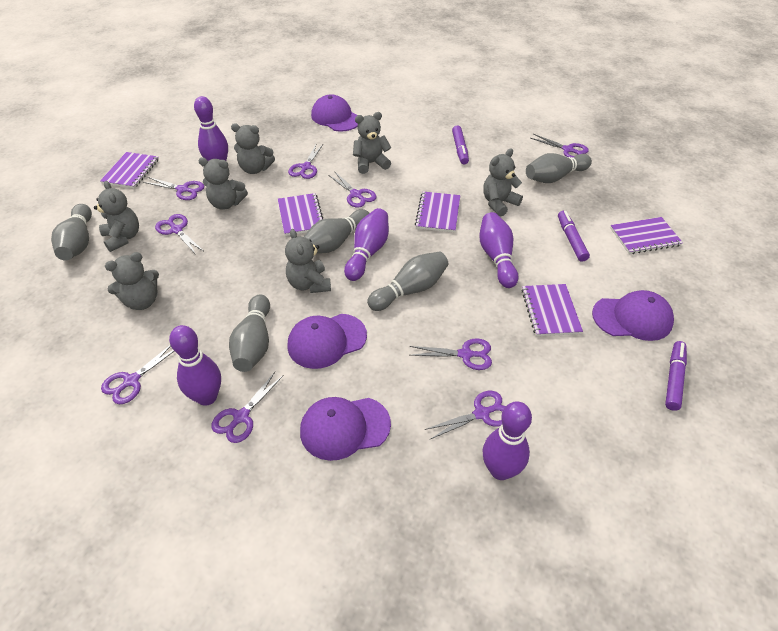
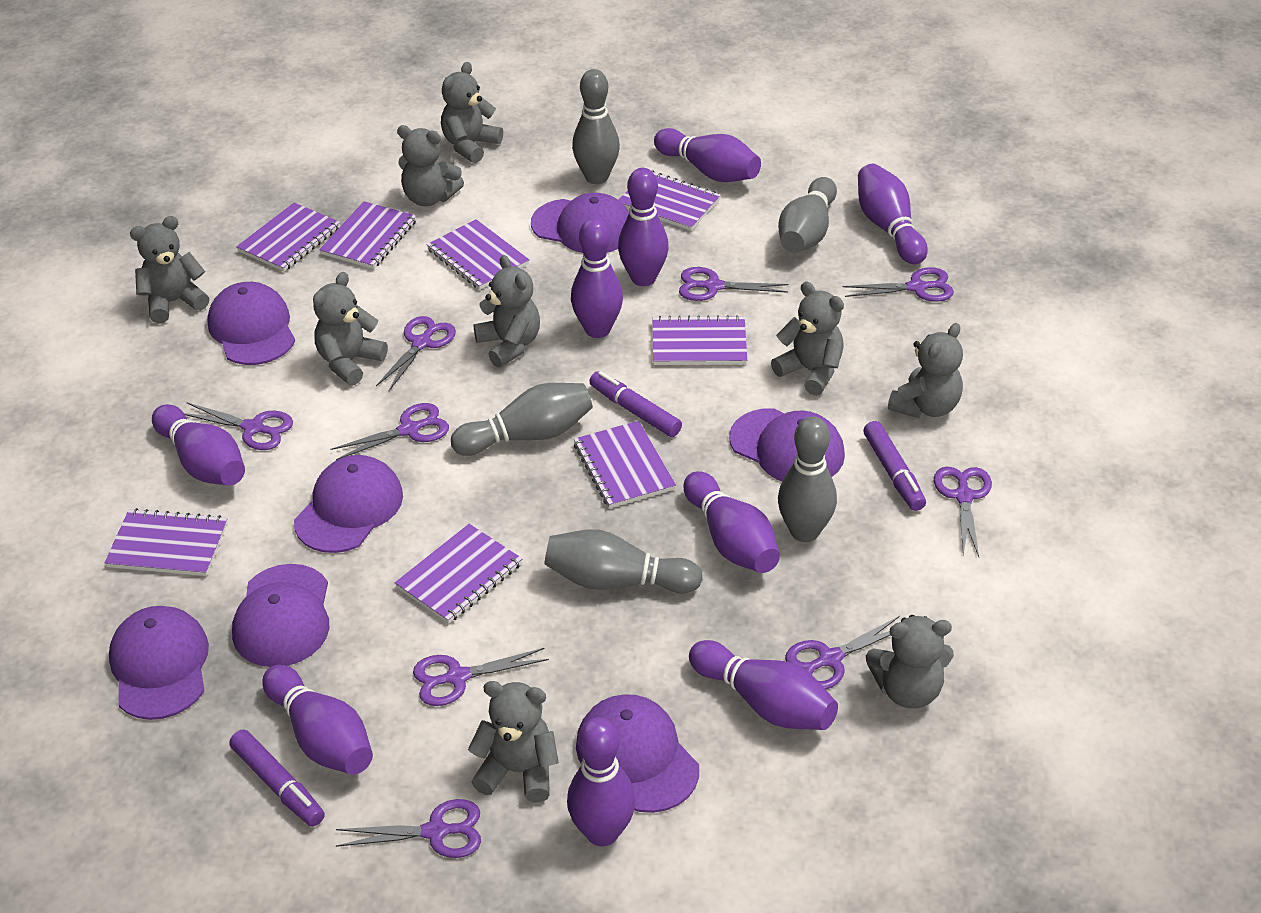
grey teddy bear: [94,181,139,252] [105,252,159,310] [199,158,248,210] [231,124,275,174] [285,229,331,293] [353,112,392,174] [483,148,523,217] = 7 -> [130,216,209,324] [313,272,388,385] [397,125,464,206] [441,62,503,163] [468,681,559,803] [473,255,540,368] [771,282,844,396] [866,615,954,709] [888,323,963,418] = 9
purple bowling pin: [169,325,221,406] [194,96,228,161] [344,208,389,281] [479,212,518,288] [482,401,532,480] = 5 -> [152,404,245,486] [262,665,373,775] [567,717,636,847] [571,218,623,338] [618,168,669,286] [654,128,761,182] [684,471,780,573] [689,640,838,730] [858,164,928,264] = 9
purple cap: [287,314,367,369] [300,397,391,461] [311,94,358,132] [592,290,674,341] = 4 -> [109,606,209,720] [207,282,295,365] [232,564,329,667] [294,455,403,553] [531,193,629,253] [576,694,699,813] [729,408,845,481] = 7
purple notebook: [100,152,159,189] [278,193,323,236] [415,191,460,232] [521,284,583,336] [610,217,683,254] = 5 -> [105,508,228,576] [236,203,341,272] [319,201,417,269] [395,524,522,624] [426,219,529,290] [574,421,676,508] [619,170,721,231] [653,315,747,365] = 8

